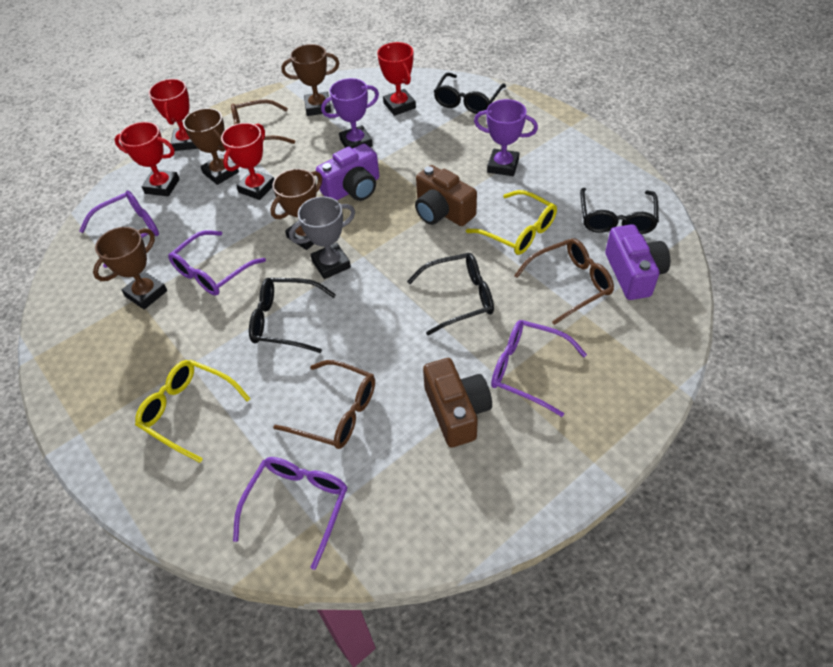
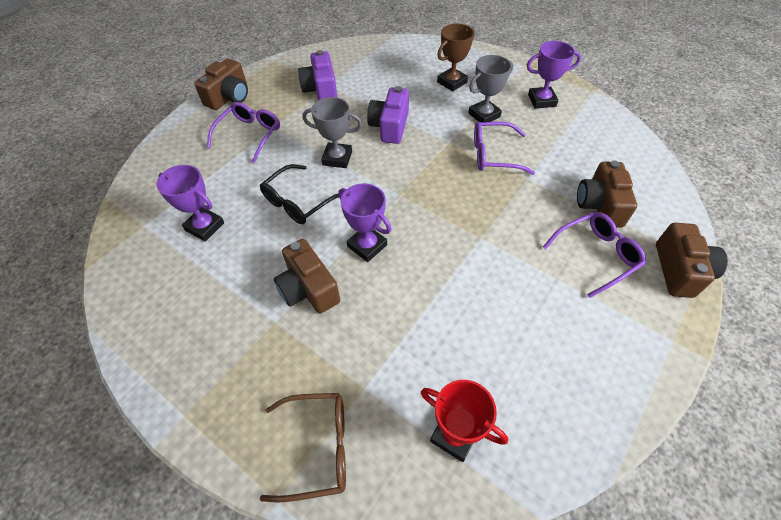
black glasses: [249,278,336,353] [407,253,494,335] [434,73,506,114] [580,188,659,234] = 4 -> [260,164,339,224] = 1
brown camera: [415,165,477,226] [423,358,492,447] = 2 -> [194,58,248,110] [274,239,340,314] [577,160,637,228] [656,223,728,298] = 4
brown glasses: [231,99,295,144] [273,360,375,449] [514,238,614,325] = 3 -> [260,393,346,502] = 1
brown trophy: [93,227,167,310] [183,108,239,185] [270,169,322,250] [282,44,340,116] = 4 -> [437,24,475,92] = 1
grey trophy: [289,196,355,279] = 1 -> [302,97,362,168] [468,55,513,122] = 2
purple glasses: [79,190,159,268] [168,230,266,296] [233,457,348,570] [491,320,587,417] = 4 -> [207,102,280,163] [474,122,535,175] [543,212,646,298] = 3
purple trophy: [321,78,379,149] [474,99,538,176] = 2 -> [156,165,224,242] [338,183,391,262] [527,41,581,109] = 3
red trophy: [114,122,179,196] [149,79,198,151] [221,123,274,200] [377,42,416,116] = 4 -> [421,380,508,462] = 1
yellow glasses: [135,360,251,463] [466,190,557,255] = 2 -> none = 0

